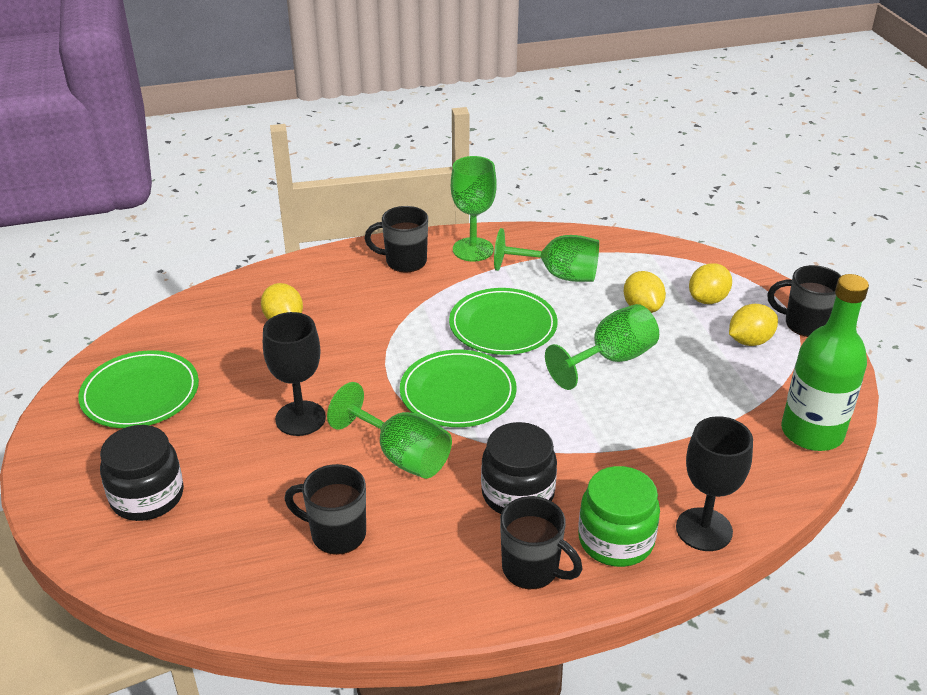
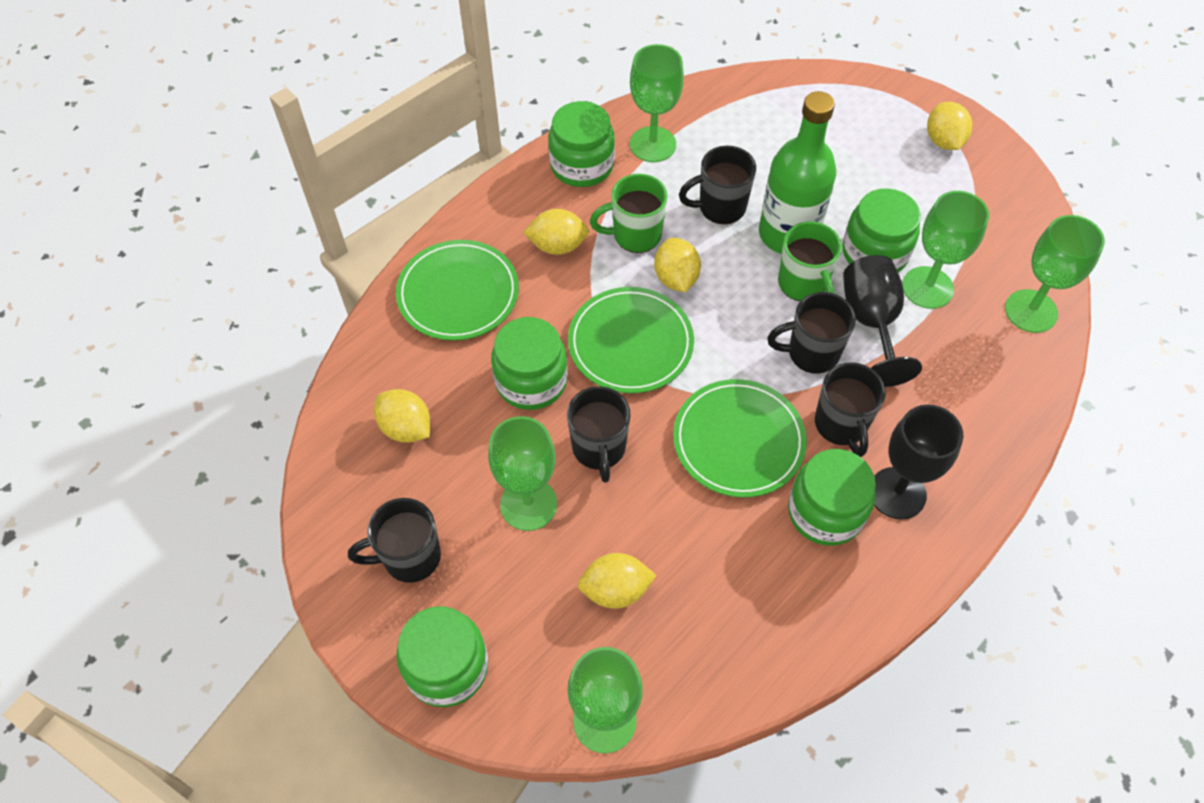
black jar: [100,425,184,521] [481,422,557,514] = 2 -> none = 0
black mug: [285,464,366,555] [364,206,428,273] [500,496,583,589] [767,265,841,337] = 4 -> [348,498,441,583] [567,386,630,483] [679,146,756,224] [767,292,856,374] [815,362,886,457] = 5
green goblet: [327,382,452,479] [451,156,497,261] [494,228,599,282] [545,304,659,390] = 4 -> [488,416,557,531] [568,647,643,754] [630,44,684,162] [902,191,989,309] [1005,215,1105,333] = 5
green jar: [578,466,660,567] = 1 -> [396,606,488,707] [491,317,568,410] [549,101,615,187] [788,449,876,546] [843,188,921,272] = 5
green mug: none = 0 -> [590,174,668,253] [778,221,842,301] = 2
yellow lemon: [261,283,303,320] [624,271,666,313] [689,263,732,304] [729,304,778,346] = 4 -> [374,389,430,442] [523,209,589,255] [578,553,657,609] [654,238,701,292] [927,102,972,150] = 5

